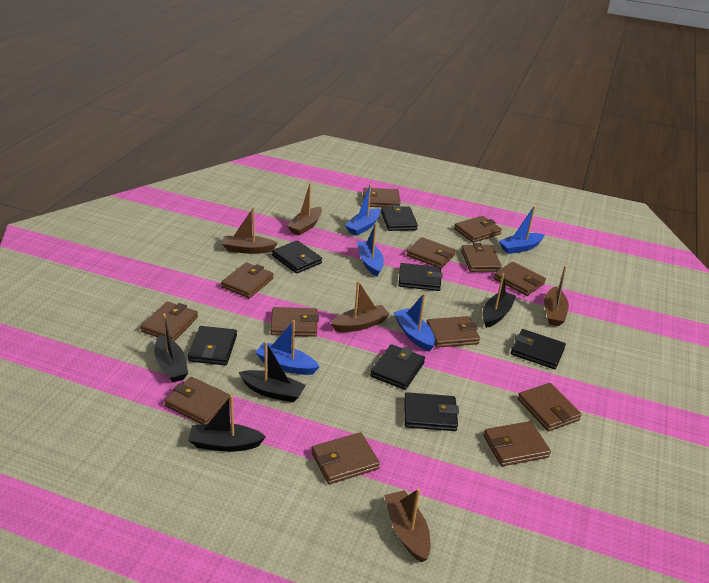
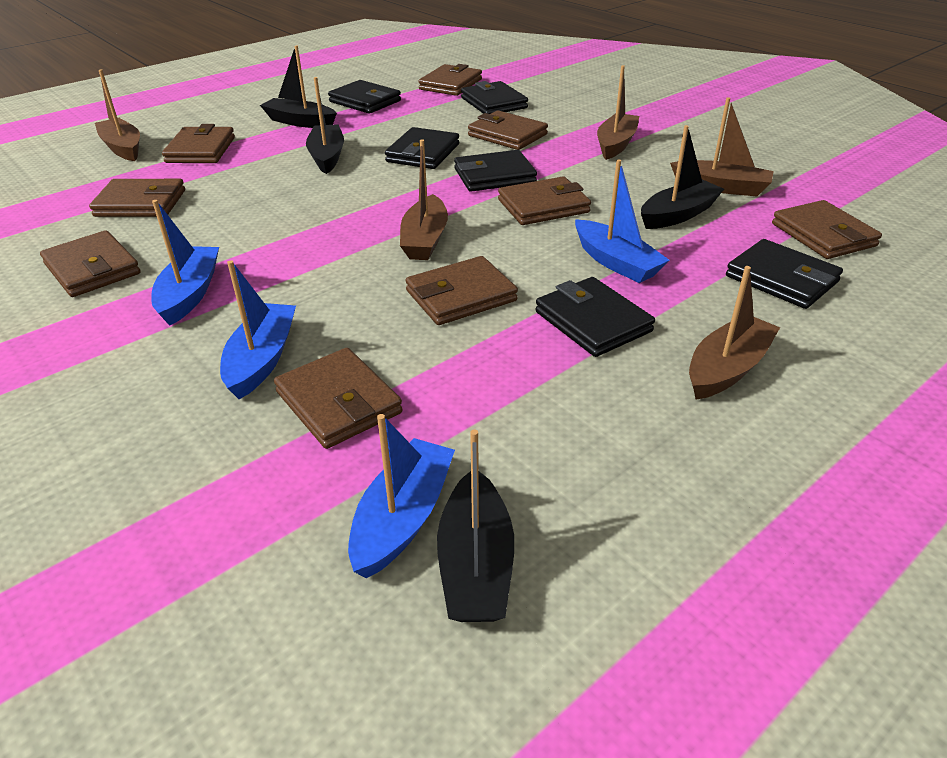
black wallet: [188,326,237,365] [272,240,322,274] [370,344,425,390] [381,205,418,231] [398,263,443,291] [404,392,459,431] [511,329,566,369] = 7 -> [328,80,401,114] [385,127,459,169] [454,150,537,192] [461,81,528,114] [536,277,655,357] [726,239,843,309] = 6
blue boat: [255,320,320,375] [345,184,381,236] [357,223,384,277] [394,293,435,351] [499,206,545,254] = 5 -> [151,200,219,326] [220,260,296,399] [348,414,455,578] [575,159,670,283] = 4
brown wallet: [141,302,198,341] [164,377,230,425] [221,262,274,298] [270,307,319,337] [311,432,380,484] [363,188,401,207] [406,237,456,268] [427,316,480,348] [454,216,502,243] [461,243,502,272] [483,421,551,466] [494,262,546,296] [518,383,582,431] = 13 -> [40,230,141,297] [89,179,185,217] [162,124,235,163] [274,348,403,449] [405,256,518,325] [418,64,482,96] [468,111,548,150] [498,177,591,225] [772,200,882,259] = 9

